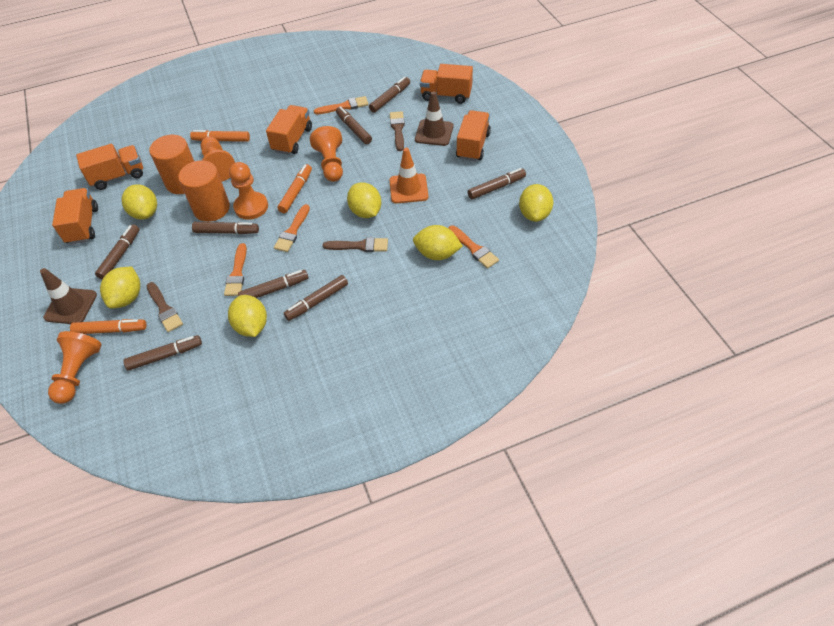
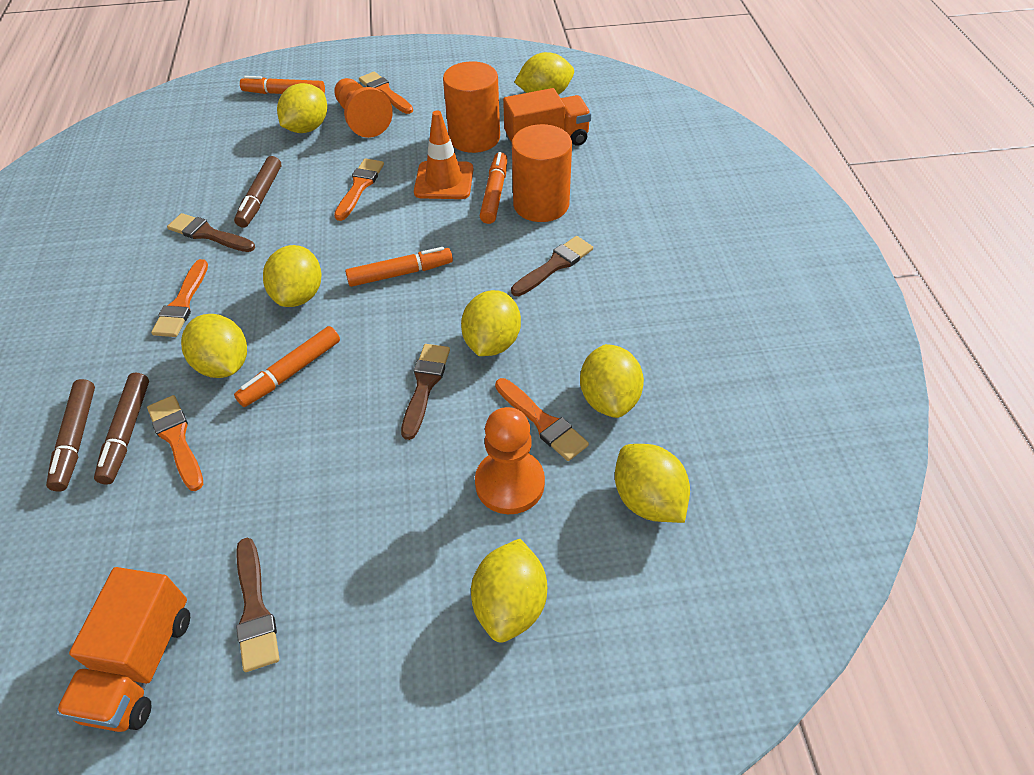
brown brush: [147,282,183,332] [323,237,388,252] [390,111,405,151] = 3 -> [167,213,255,252] [236,538,279,672] [401,344,450,440] [511,236,593,296] = 4
brown marker: [95,224,140,279] [124,335,202,371] [192,222,259,234] [238,270,309,298] [284,275,348,321] [336,106,372,144] [369,77,410,113] [468,168,526,200] = 8 -> [46,379,95,491] [94,373,149,485] [234,156,281,228] = 3
brown traffic cone: [40,268,97,324] [415,91,453,146] = 2 -> none = 0
orange brush: [224,243,247,296] [274,204,310,252] [314,96,369,114] [449,225,499,269] = 4 -> [147,395,203,491] [151,259,208,337] [334,158,384,221] [359,71,413,114] [495,378,589,461] = 5
orange marker: [70,319,147,334] [190,130,250,142] [277,164,312,213] = 3 -> [234,326,340,407] [240,76,325,94] [345,247,453,287] [480,152,507,224] = 4
orange pawn: [48,331,101,404] [201,137,235,181] [229,162,268,220] [310,126,343,182] = 4 -> [334,78,393,138] [475,407,545,514] = 2
orange truck: [52,188,98,244] [76,144,143,190] [266,105,312,155] [420,64,473,104] [456,110,491,161] = 5 -> [56,567,190,732] [503,88,591,146] = 2
yellow lemon: [100,267,140,309] [122,184,157,220] [228,295,267,337] [347,182,381,218] [413,225,463,260] [519,184,553,222] = 6 -> [181,314,247,378] [263,245,321,307] [277,83,327,133] [461,290,521,356] [471,539,547,642] [514,52,574,95] [580,344,644,418] [615,444,690,523] = 8

